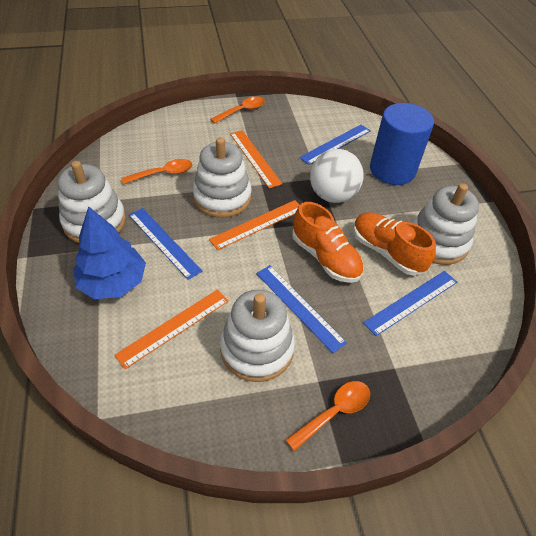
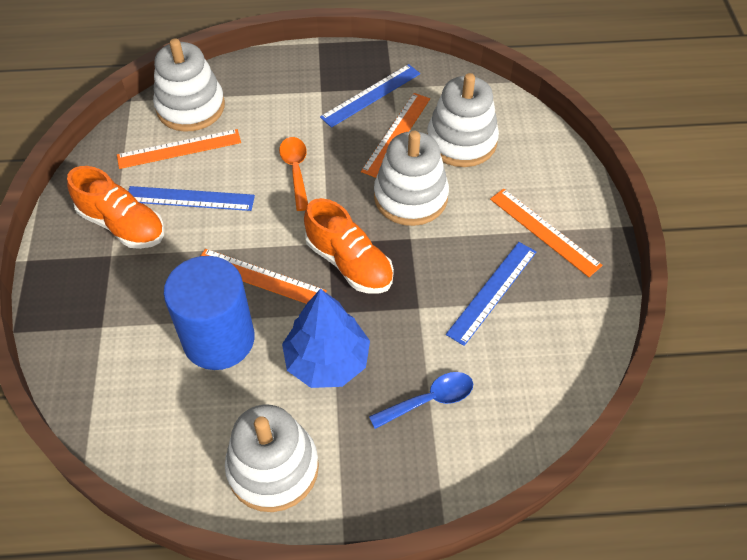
blue ruler: [129,208,202,280] [256,265,347,353] [299,125,371,165] [363,271,457,336] = 4 -> [128,186,255,211] [320,64,420,128] [446,242,537,346] = 3
blue spoon: none = 0 -> [369,372,473,429] = 1
orange ruler: [114,289,229,369] [209,200,300,250] [230,130,282,188] = 3 -> [117,129,241,169] [201,249,327,304] [361,93,430,178] [490,188,603,277] = 4
orange spoon: [122,159,192,184] [210,96,265,124] [286,381,370,451] = 3 -> [279,137,308,211] = 1
white ball: [310,149,364,203] = 1 -> none = 0

